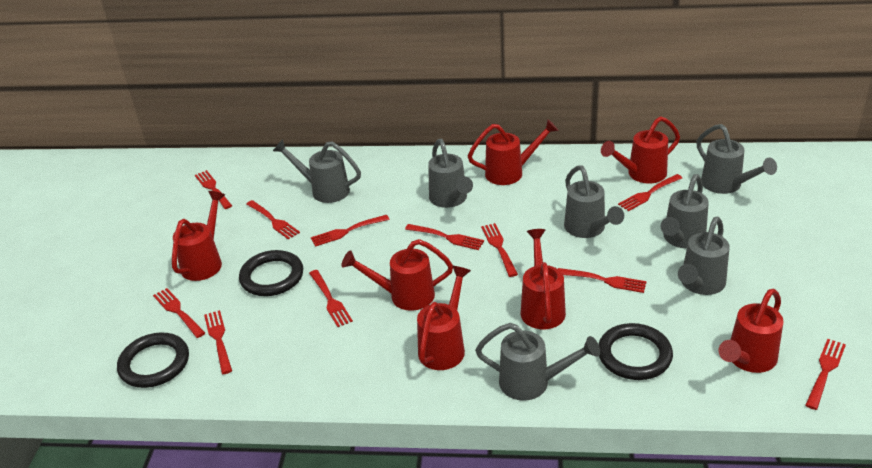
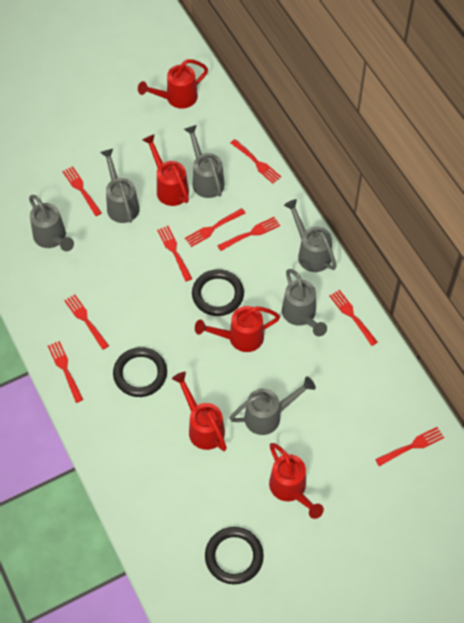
grey watering can: [273,139,361,203] [428,139,473,208] [475,323,600,401] [564,165,624,238] [661,174,709,249] [678,216,729,295] [696,124,777,194] = 7 -> [29,195,74,251] [100,149,140,223] [184,125,225,198] [230,376,316,435] [282,269,327,336] [284,199,337,272] = 6
red fork: [153,288,205,338] [195,170,232,209] [204,310,232,374] [246,200,300,239] [309,270,353,327] [311,215,390,247] [405,224,484,250] [481,223,518,277] [558,268,647,293] [618,174,682,211] [805,339,846,410] = 11 -> [48,341,83,403] [62,166,102,216] [64,294,109,350] [157,226,192,281] [185,208,245,247] [217,217,280,251] [231,139,281,183] [329,290,378,346] [375,427,444,466] = 9
red watering can: [172,191,225,281] [341,239,453,311] [417,266,471,370] [468,119,559,185] [521,229,566,329] [601,116,680,184] [719,289,784,373] = 7 -> [138,59,208,109] [142,134,189,206] [172,372,227,451] [195,306,280,352] [269,443,324,519] = 5

